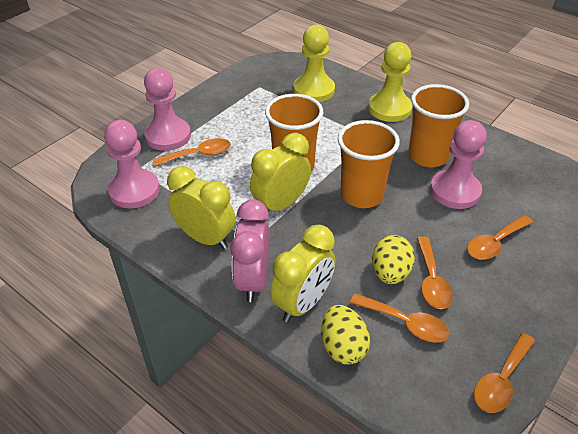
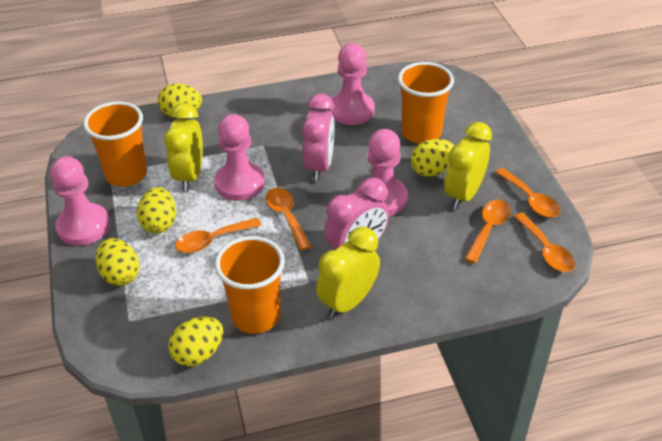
pink clock: [230,200,269,302] = 1 -> [302,93,335,181] [324,178,389,250] = 2
pink pawn: [104,120,160,209] [144,68,191,151] [430,120,487,209] = 3 -> [50,156,110,246] [214,114,265,201] [329,43,375,125] [357,129,408,216] = 4
yellow egg: [321,305,370,365] [372,235,415,284] = 2 -> [96,238,140,286] [137,187,176,234] [158,84,202,116] [168,316,223,366] [411,139,454,177] = 5
yellow pawn: [294,25,335,102] [368,42,412,122] = 2 -> none = 0

